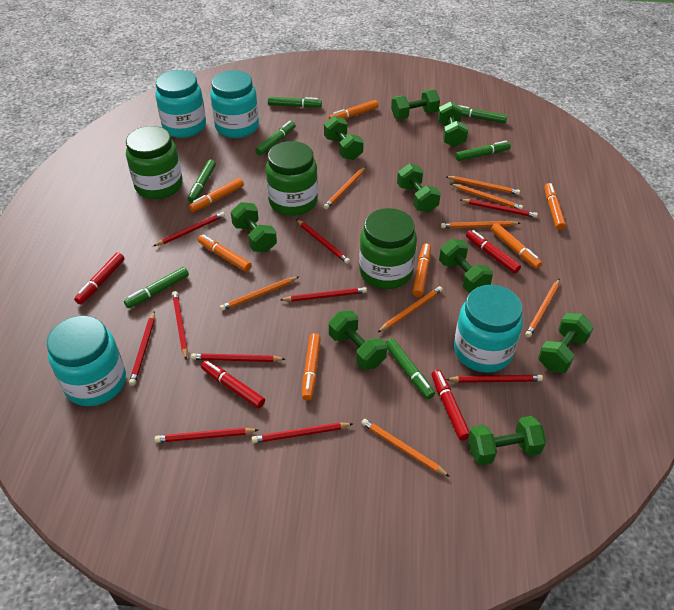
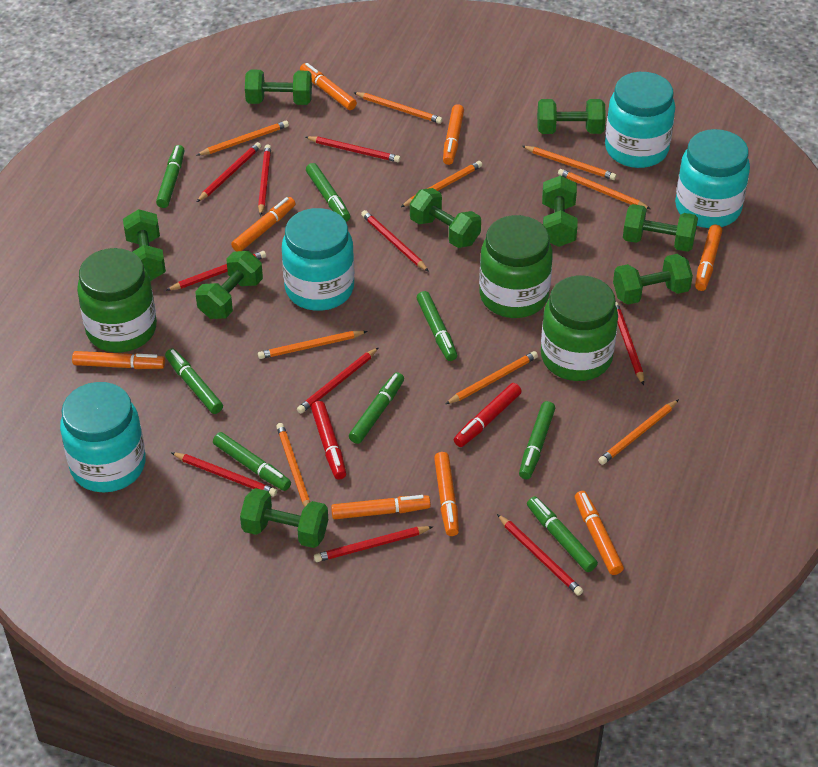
green marker: [124,267,189,308] [188,159,216,203] [255,121,296,155] [268,97,322,108] [385,338,435,399] [455,141,511,161] [459,105,507,123] = 7 -> [156,145,185,208] [165,349,223,414] [213,432,291,491] [306,163,350,222] [349,372,404,444] [417,291,457,361] [519,401,555,479] [527,497,598,572] = 8
orange marker: [189,178,244,212] [198,235,251,272] [302,333,321,401] [329,100,379,119] [412,243,431,297] [491,223,542,269] [544,183,566,230] = 7 -> [72,351,165,369] [231,197,296,252] [300,63,357,110] [331,495,431,519] [434,452,459,536] [443,104,464,165] [575,491,624,575] [695,225,722,291] = 8
orange pencil: [220,276,299,311] [324,167,366,209] [361,419,450,477] [378,286,443,332] [441,221,520,228] [445,176,520,195] [451,184,523,210] [525,279,560,338] = 8 -> [197,121,289,155] [258,331,367,359] [276,423,310,507] [353,92,443,124] [401,161,482,207] [446,351,538,404] [522,146,616,180] [558,169,651,209] [598,399,679,465] = 9
red marker: [74,253,124,304] [201,360,265,409] [432,370,470,441] [466,230,521,274] = 4 -> [311,401,346,480] [454,383,522,447] = 2

